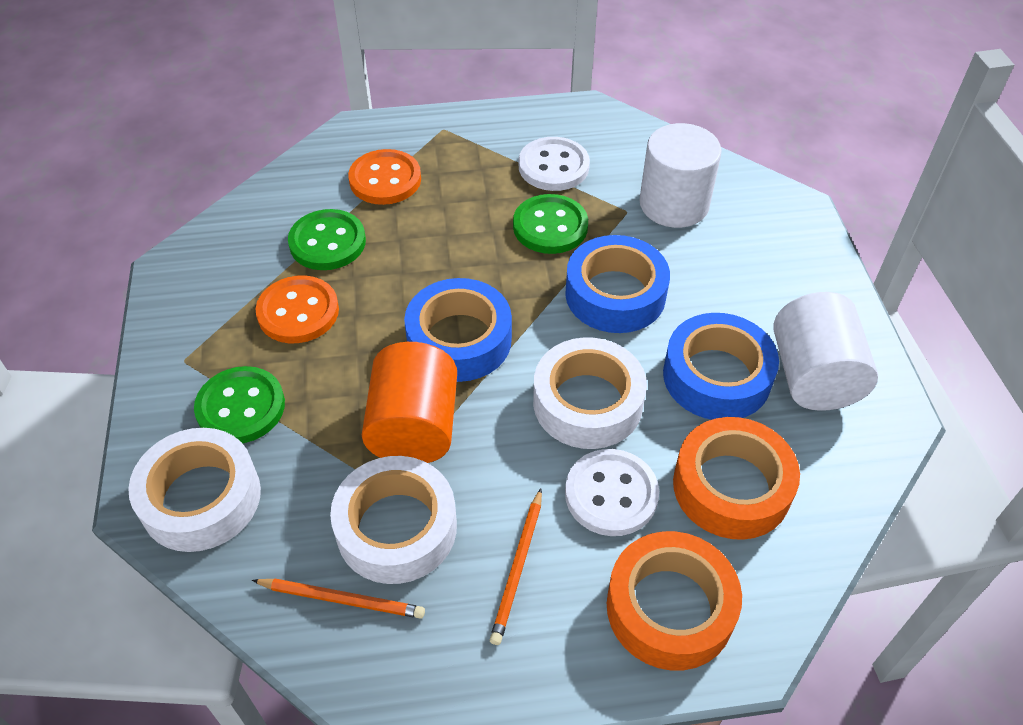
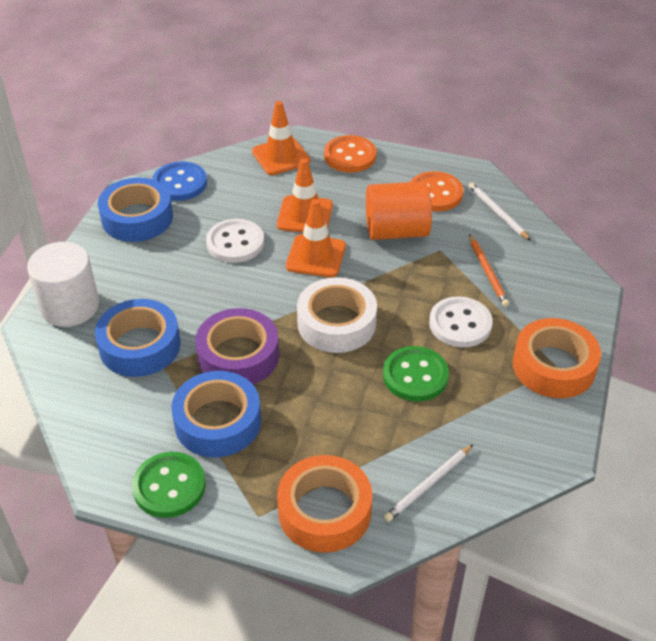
blue button: none = 0 -> [152,162,207,201] = 1
green button: [194,366,285,443] [288,209,366,270] [513,194,588,254] = 3 -> [132,452,206,518] [383,346,449,402] = 2
orange pencil: [252,578,425,619] [490,489,542,645] = 2 -> [469,234,510,307] = 1
orange traffic cone: none = 0 -> [252,101,311,175] [277,158,333,232] [286,199,346,277] = 3
purple tape: none = 0 -> [195,308,279,384] = 1
white cylinder: [639,123,722,228] [773,292,878,411] = 2 -> [27,242,99,327] = 1
white pencil: none = 0 -> [384,445,473,522] [469,182,531,241] = 2
white tape: [128,428,261,552] [330,456,457,584] [533,337,647,449] = 3 -> [297,277,377,353] = 1

